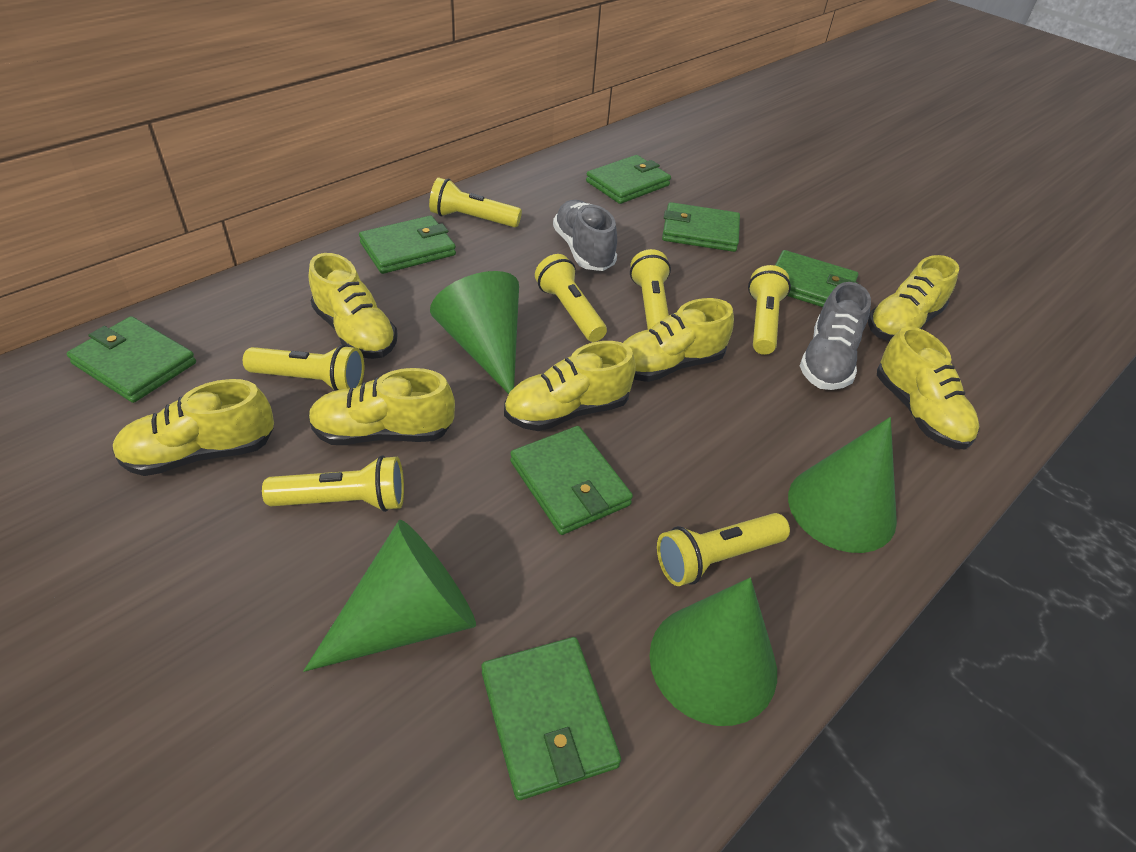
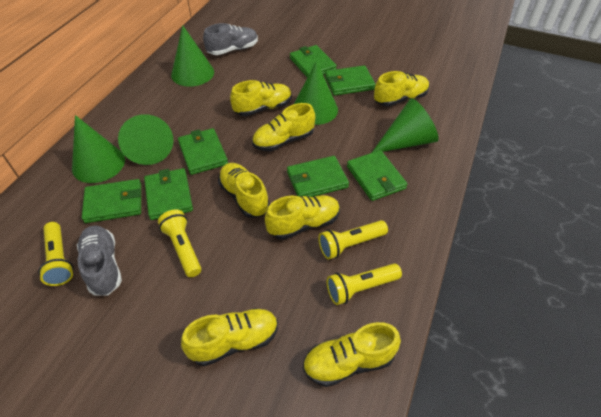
green cone: [304,519,476,672] [430,271,519,394] [649,578,777,726] [788,417,897,553] = 4 -> [72,115,125,183] [118,114,173,165] [171,25,214,87] [294,60,338,125] [372,98,439,153] = 5
yellow flashlight: [243,344,364,391] [262,455,404,512] [429,177,522,227] [535,254,607,342] [630,249,671,330] [657,513,790,586] [748,265,791,355] = 7 -> [38,222,74,286] [158,210,201,277] [318,220,388,260] [327,263,402,305] = 4

